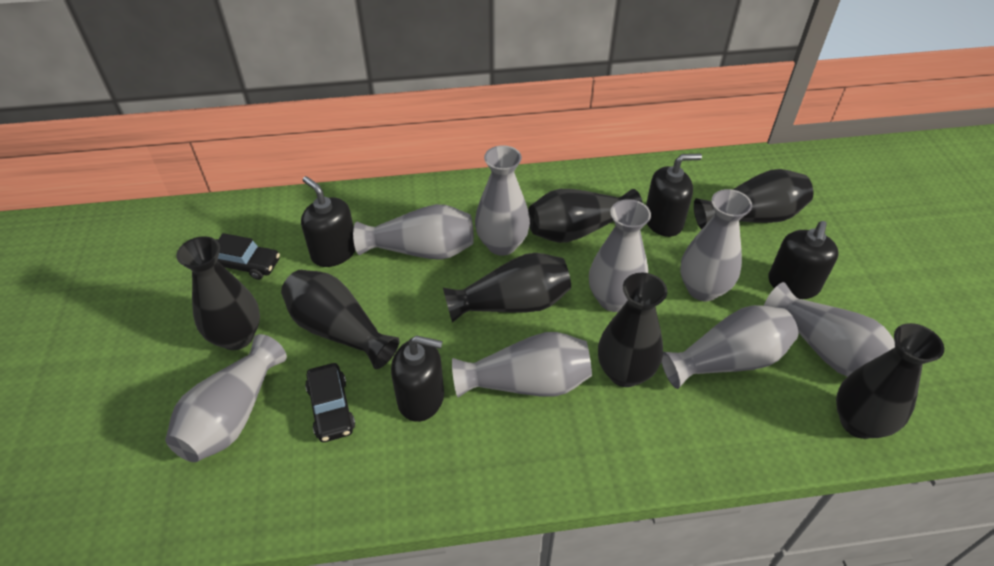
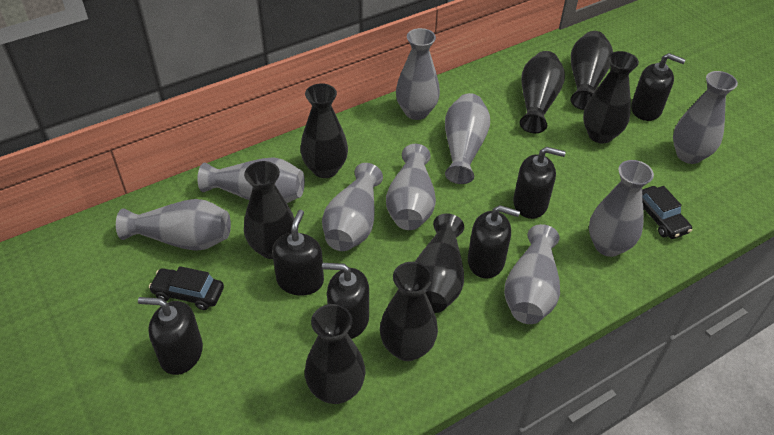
black soap dispenser: [301,176,355,267] [391,335,444,422] [646,153,702,237] [768,221,839,299] = 4 -> [138,297,203,375] [272,210,324,296] [322,263,369,339] [468,205,520,279] [513,147,566,219] [631,53,686,121] = 6
black vase: [176,236,260,350] [281,270,400,369] [443,253,571,323] [528,189,643,243] [598,272,667,387] [694,169,813,229] [836,323,944,439] = 7 -> [244,161,295,259] [300,83,348,178] [305,304,366,404] [380,262,438,361] [415,214,464,313] [520,51,565,133] [571,31,613,110] [583,51,639,143] = 8
grey vase: [165,334,287,462] [353,204,474,260] [452,332,592,397] [475,145,530,256] [589,199,651,312] [661,305,798,389] [680,189,752,301] [764,282,895,377] = 8 -> [116,199,231,251] [197,157,305,203] [322,163,383,251] [386,144,436,230] [396,28,440,120] [445,93,490,184] [504,224,560,324] [589,160,654,257] [673,71,738,164] = 9

